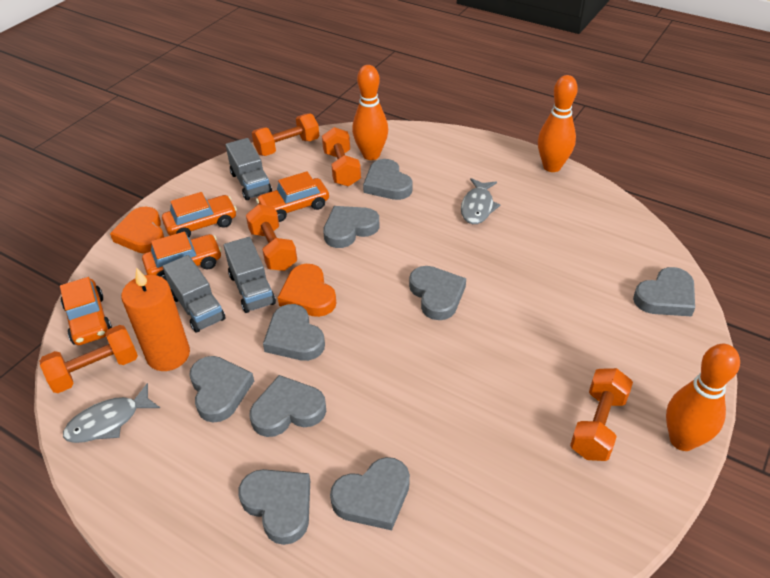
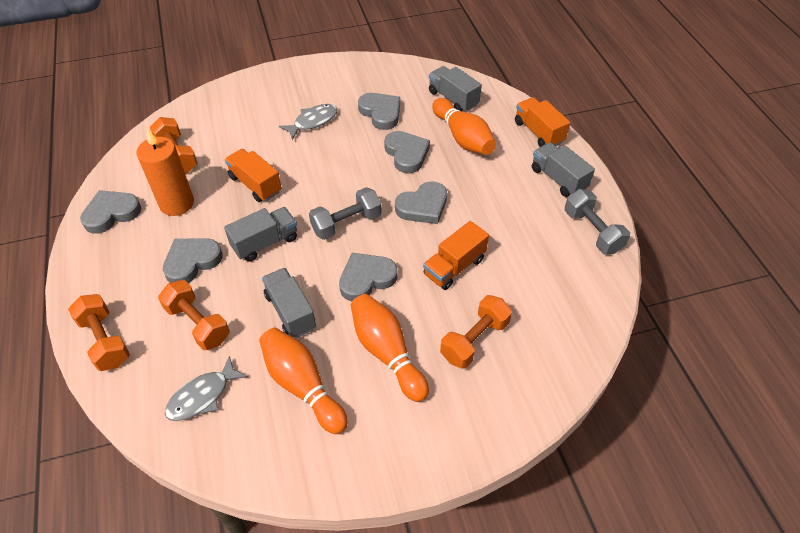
grey dumbbell: none = 0 -> [309,187,382,240] [565,189,630,254] = 2
grey heart: [189,356,254,423] [238,469,310,545] [249,375,326,437] [263,304,325,361] [323,206,380,248] [330,457,410,530] [363,159,413,200] [409,266,466,320] [633,267,695,317] = 9 -> [80,190,141,234] [163,238,222,283] [339,253,397,302] [358,93,400,130] [384,131,430,174] [395,181,447,224] = 6
grey truck: [163,255,225,333] [224,237,276,313] [226,138,272,200] = 3 -> [224,207,297,262] [262,268,316,338] [429,66,482,112] [532,142,595,197] = 4
orange car: [60,277,112,345] [142,232,222,281] [162,192,237,237] [256,171,329,222] = 4 -> none = 0
orange dumbbell: [40,325,138,393] [246,204,297,271] [252,113,319,156] [322,127,361,187] [570,368,633,461] = 5 -> [68,294,130,371] [150,117,197,173] [158,280,230,350] [440,295,512,369] = 4
orange heart: [110,207,164,254] [278,264,336,317] = 2 -> none = 0
orange truck: none = 0 -> [225,149,282,202] [423,221,489,290] [515,97,570,147] = 3

